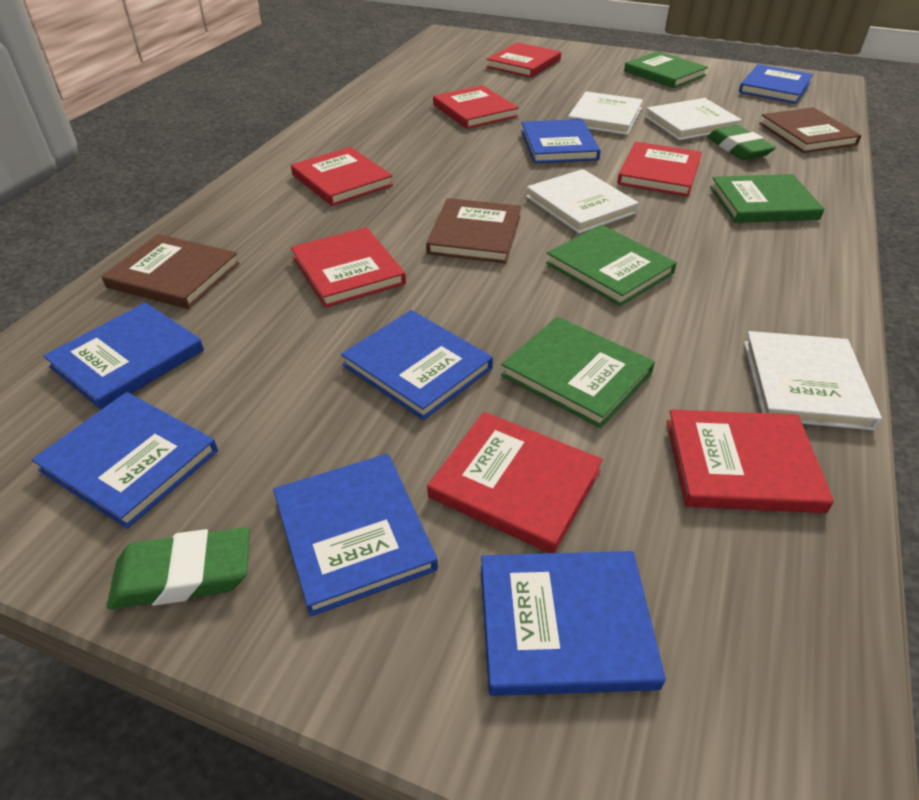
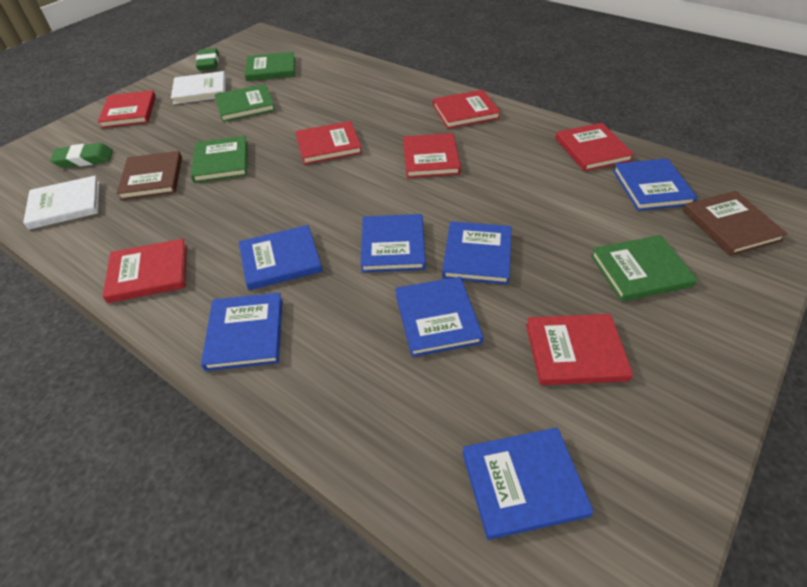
brown book: [101,234,240,309] [426,198,521,263] [759,107,862,153] = 3 -> [116,151,182,200] [683,191,788,256] = 2
white book: [526,169,639,234] [568,91,643,135] [645,98,742,140] [744,331,882,430] = 4 -> [23,176,99,230] [171,71,226,104] = 2

